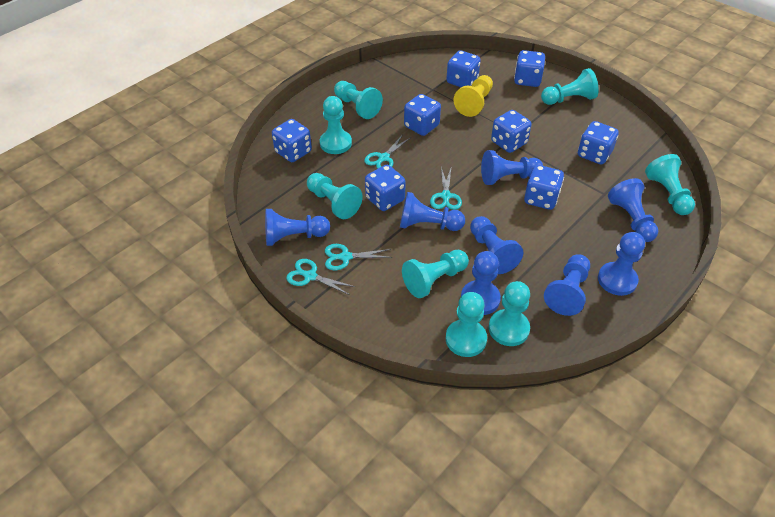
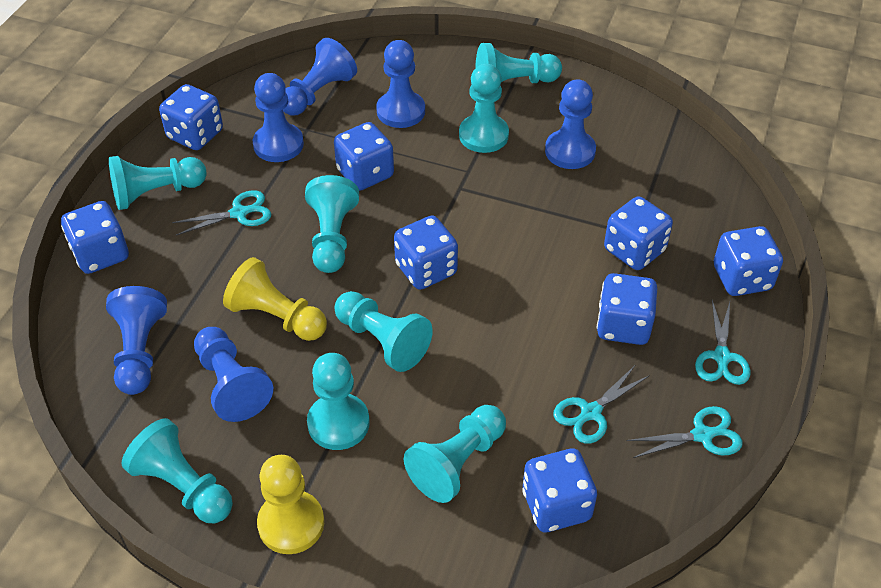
blue pawn: [265,209,330,246] [400,192,465,231] [461,251,501,315] [470,216,523,274] [481,150,543,185] [544,254,590,316] [598,232,645,296] [608,178,658,242] = 8 -> [106,286,167,395] [194,327,273,422] [253,73,304,162] [283,38,357,116] [376,40,425,128] [545,79,596,169] = 6
yellow pawn: [453,75,493,117] = 1 -> [223,257,327,341] [257,455,324,554] = 2

